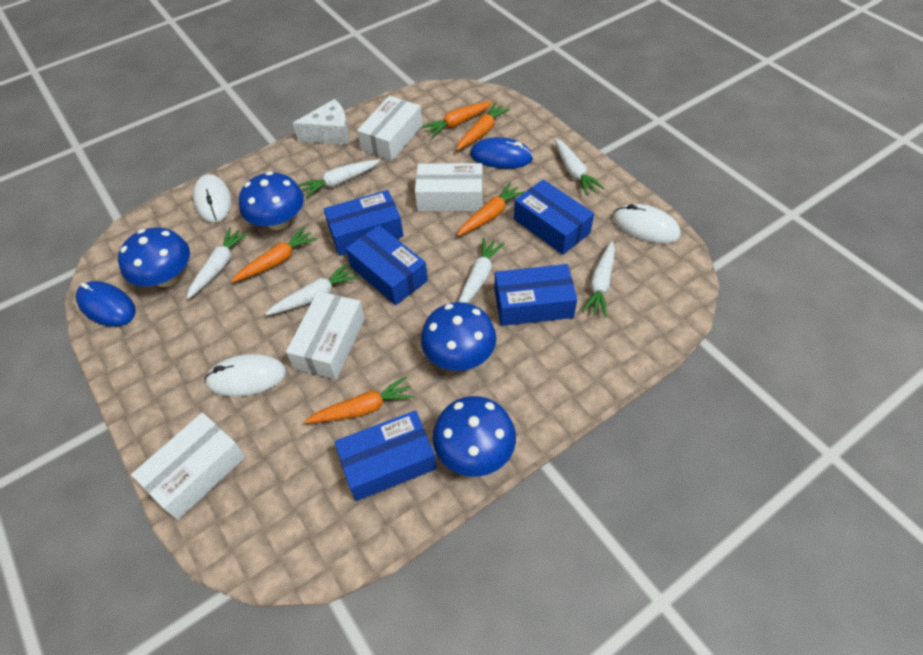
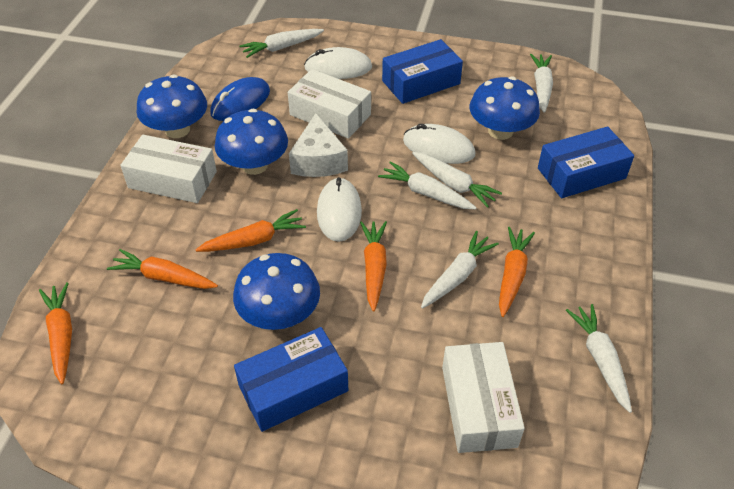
blue box: [324,190,404,256] [335,410,437,501] [346,225,428,305] [495,264,577,326] [514,179,594,255] = 5 -> [234,327,348,432] [382,39,463,104] [538,127,634,198] = 3
blue mouse: [76,281,136,327] [470,137,533,169] = 2 -> [210,77,270,121] = 1
white box: [131,412,246,520] [286,291,365,380] [357,96,422,161] [415,163,483,211] = 4 -> [120,135,217,203] [288,69,371,139] [442,342,525,453] = 3

